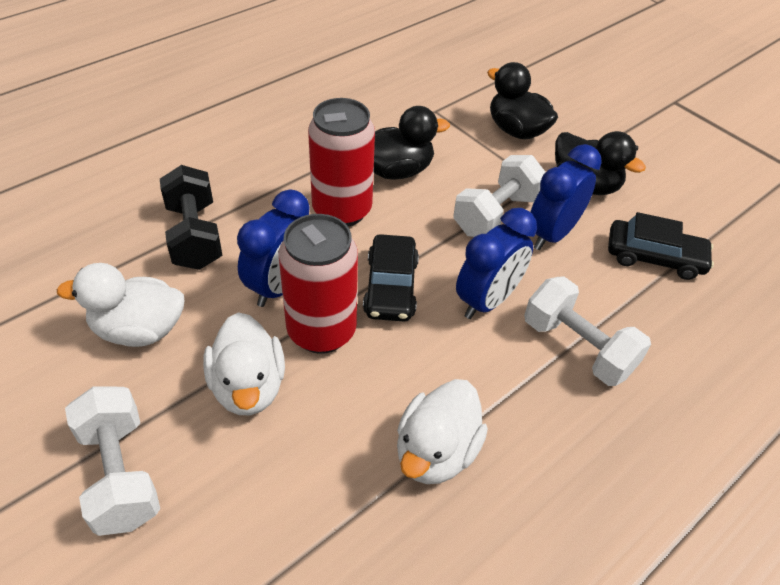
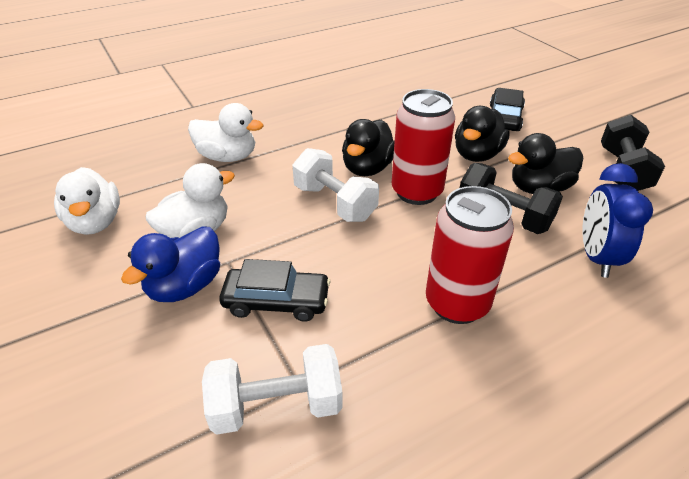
black dumbbell: [160,165,222,270] = 1 -> [460,163,563,234] [601,115,665,191] = 2
blue clock: [237,189,309,307] [456,208,537,319] [530,144,602,250] = 3 -> [582,163,653,278] = 1
blue duck: none = 0 -> [121,226,220,302] = 1
white dumbbell: [65,386,160,536] [453,155,546,237] [524,276,651,386] = 3 -> [202,344,342,435] [292,148,379,222] = 2

